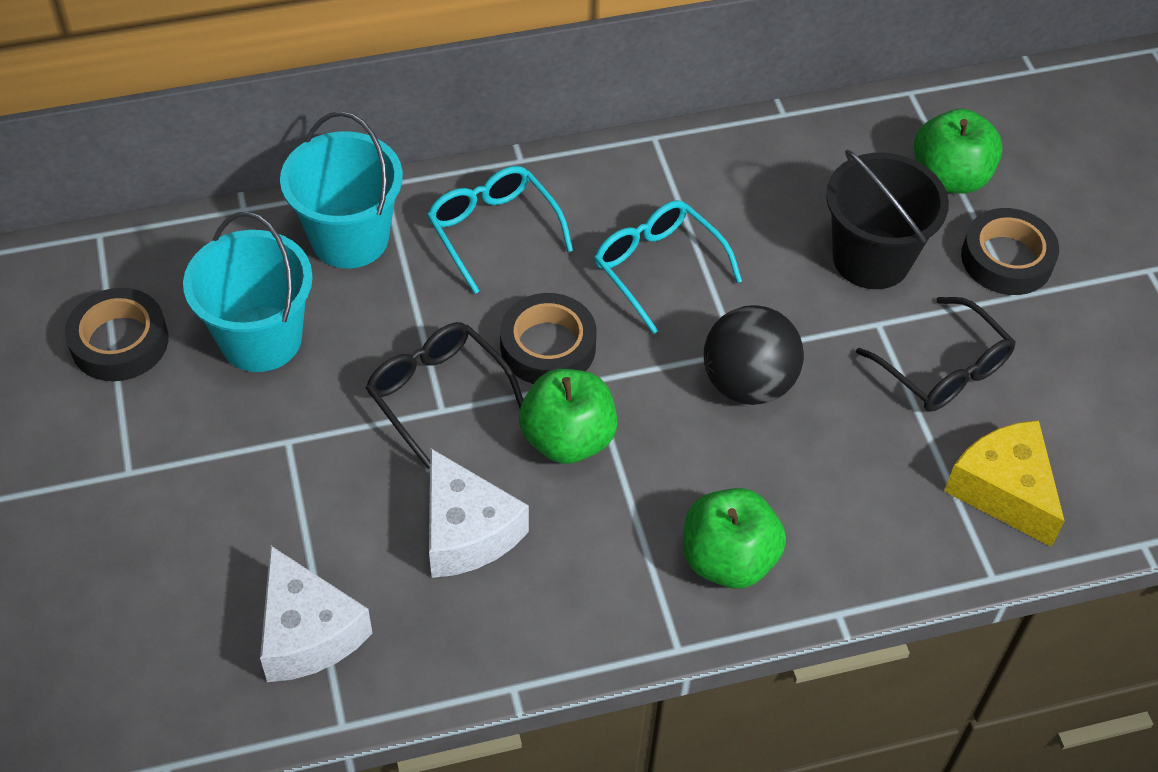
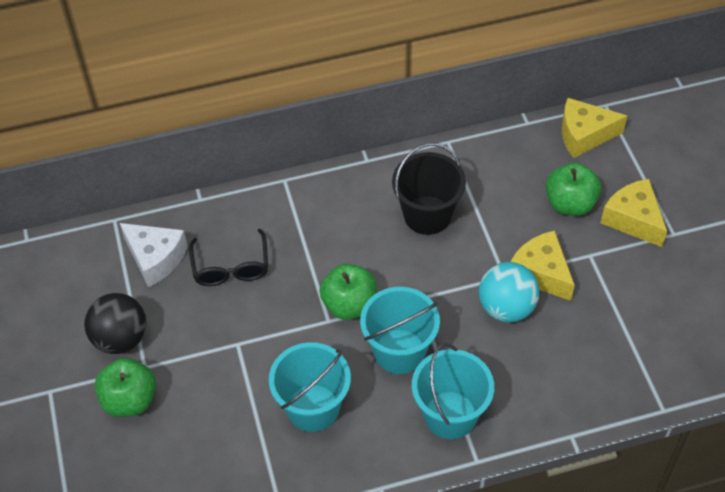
black glasses: [366,322,523,469] [856,297,1016,411] = 2 -> [189,229,268,286] = 1
black tape: [65,288,169,381] [500,293,597,384] [961,208,1059,295] = 3 -> none = 0
turquoise ball: none = 0 -> [479,262,539,322] = 1
turquoise bucket: [183,212,313,372] [280,111,403,269] = 2 -> [269,342,351,432] [360,287,440,374] [412,343,494,439] = 3
turquoise glasses: [427,166,573,294] [594,200,742,334] = 2 -> none = 0
white cheese: [260,545,373,682] [429,448,529,578] = 2 -> [120,223,188,287] = 1
yellow cheese: [944,420,1065,547] = 1 -> [510,230,575,301] [562,98,627,158] [600,179,667,247] = 3

